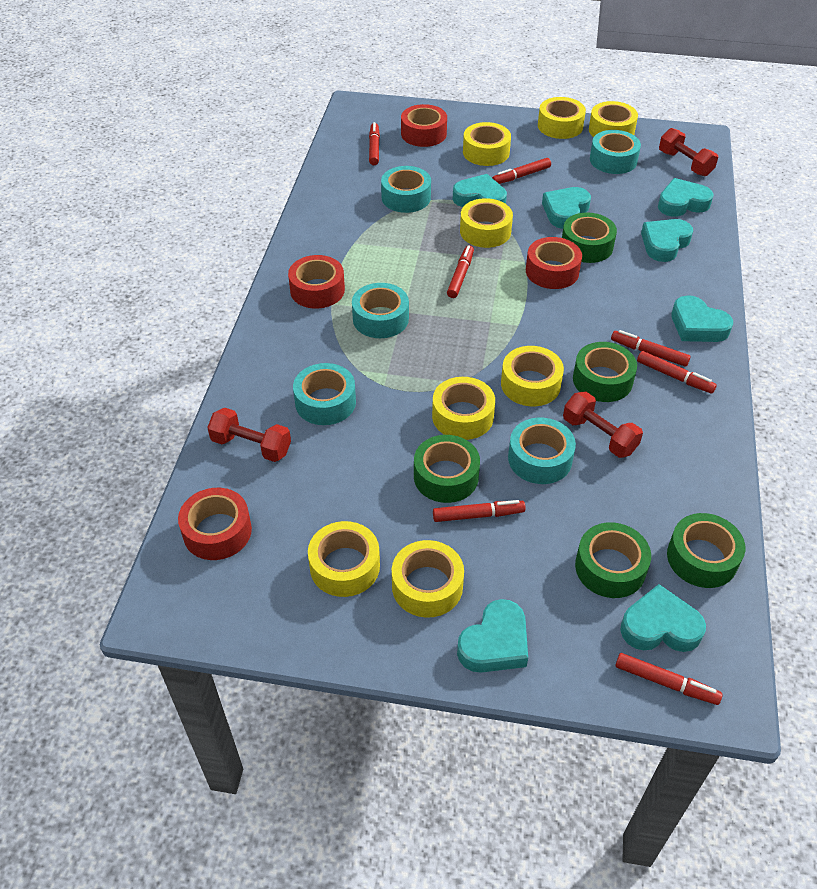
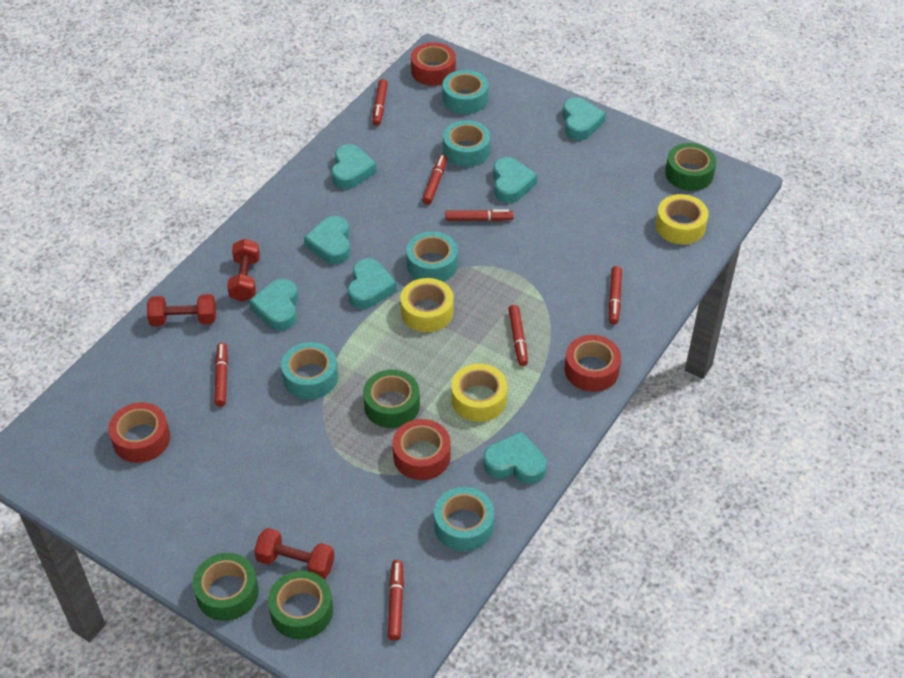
green tape: [414,435,480,503] [562,212,617,263] [573,342,637,402] [575,522,651,598] [667,513,745,588] = 5 -> [193,553,259,621] [268,570,333,639] [363,369,420,428] [665,143,716,191] = 4
yellow tape: [308,521,380,597] [392,540,464,618] [432,377,495,440] [460,198,513,248] [463,122,511,166] [501,346,564,406] [538,97,586,139] [589,101,638,137] = 8 -> [400,278,454,332] [451,364,507,422] [656,194,709,244] = 3

